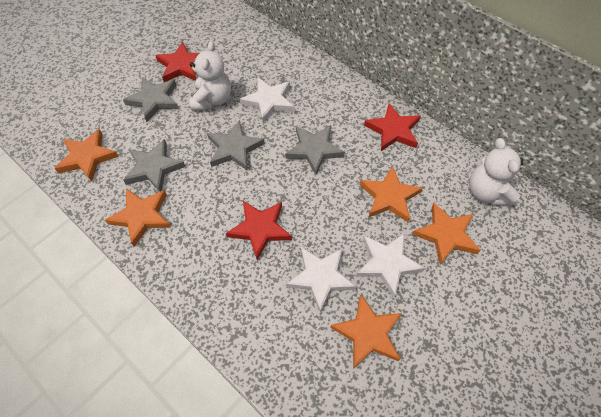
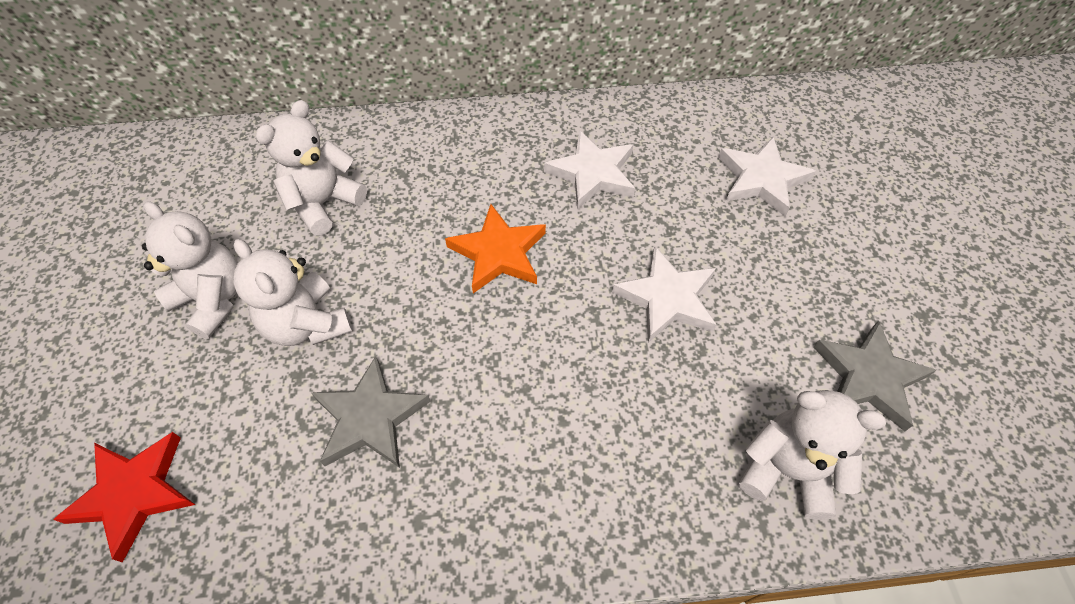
grey star: [123,77,179,122] [123,139,186,192] [207,120,265,171] [285,125,345,175] = 4 -> [311,356,431,468] [813,320,936,431] = 2
orange star: [54,129,119,181] [105,189,171,247] [330,295,402,369] [360,166,423,222] [412,203,481,265] = 5 -> [445,204,546,293] = 1
red star: [155,42,200,82] [226,201,292,260] [364,103,421,151] = 3 -> [53,432,196,563] = 1
white teddy bear: [190,41,231,111] [469,138,523,205] = 2 -> [142,201,238,339] [233,239,352,346] [256,100,367,236] [739,390,886,520] = 4

